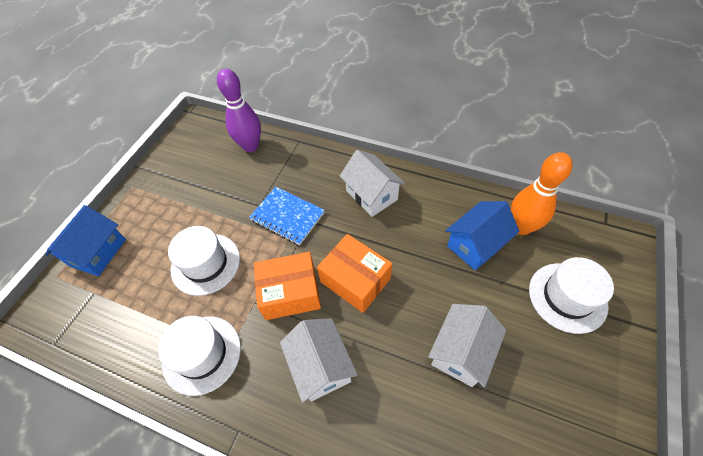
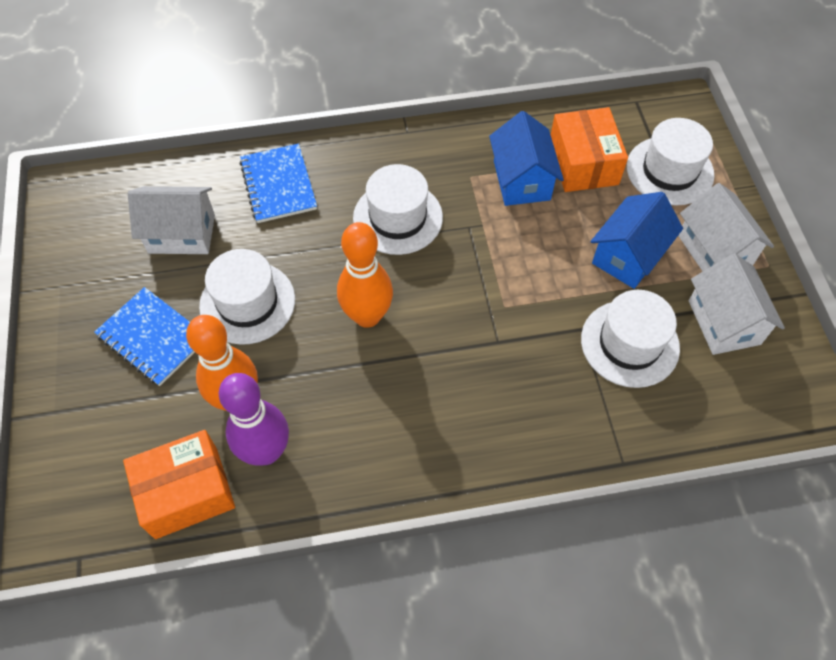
blue notebook: [249,187,325,245] = 1 -> [94,287,195,386] [240,144,317,223] = 2
orange bowling pin: [511,152,573,235] = 1 -> [186,315,258,411] [337,222,393,328] = 2
white hat: [158,316,241,396] [168,226,240,296] [529,257,614,334] = 3 -> [199,249,295,345] [353,164,443,255] [581,290,680,388] [627,118,715,206] = 4

